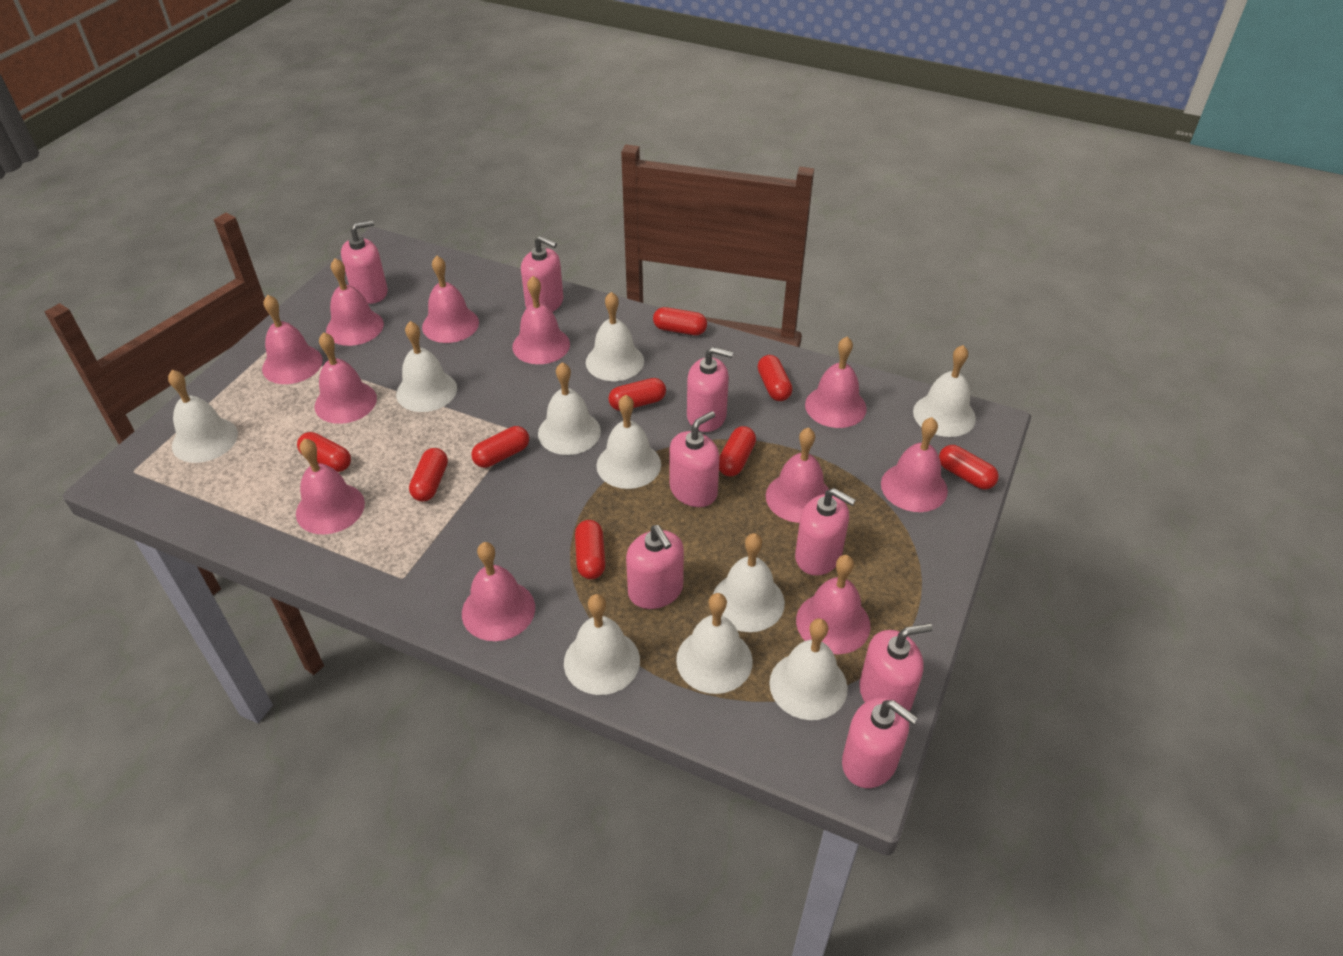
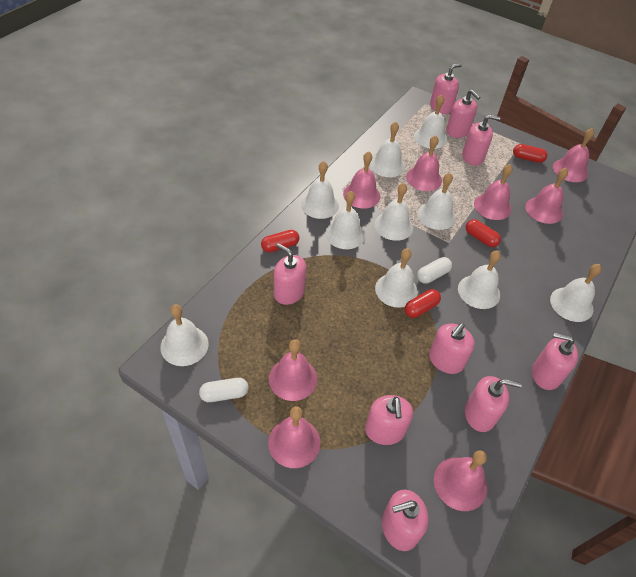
pink bell: [262,295,323,384] [296,439,365,534] [314,332,377,424] [326,258,384,346] [422,256,479,343] [462,542,535,641] [512,276,570,364] [766,427,829,523] [796,555,870,654] [805,337,867,428] [881,417,948,512] = 11 -> [268,406,320,468] [269,339,317,401] [343,151,381,208] [406,135,442,191] [434,450,487,511] [474,164,513,220] [525,168,568,224] [553,128,594,182] = 8
pink soap dispenser: [341,220,388,304] [521,235,563,312] [626,525,684,609] [669,411,720,507] [687,347,733,432] [795,488,856,576] [842,697,918,788] [859,623,933,711] = 8 -> [274,243,306,305] [365,395,413,445] [382,489,429,551] [429,323,475,374] [430,63,462,114] [446,90,480,138] [462,115,500,166] [465,376,522,432] [532,333,578,390] = 9
red capsule: [297,432,351,472] [409,448,448,501] [471,426,529,468] [575,520,606,579] [608,378,666,411] [653,307,707,335] [719,426,756,476] [757,355,793,401] [939,445,999,490] = 9 -> [261,230,299,253] [405,289,441,318] [466,219,501,247] [513,144,548,163] = 4
white capsule: none = 0 -> [199,378,248,402] [417,257,452,284] = 2

